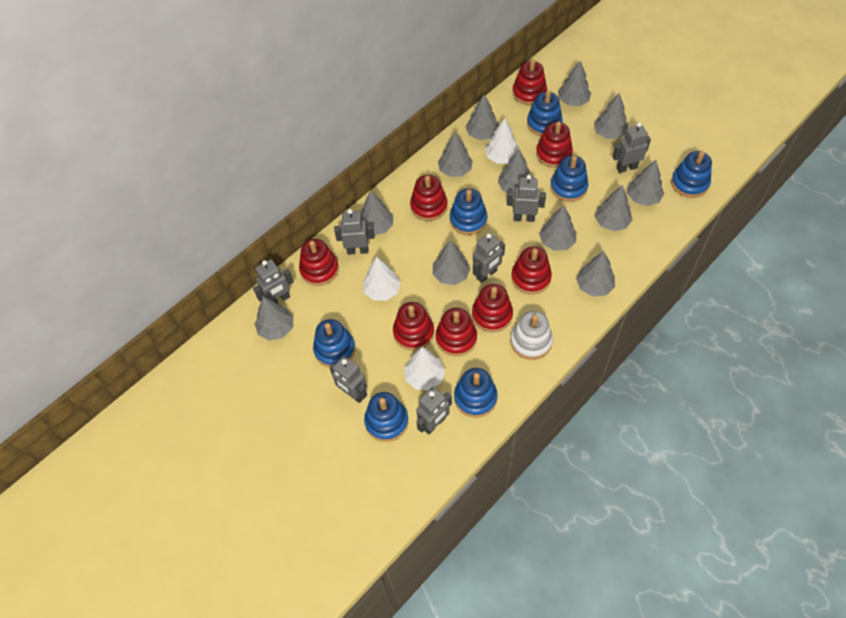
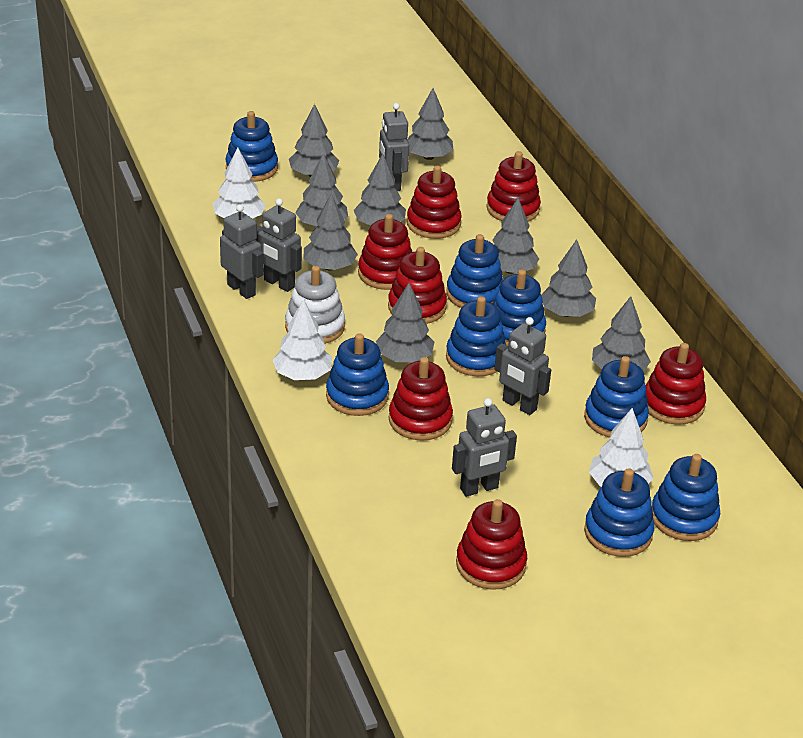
blue stacking toy: [313,319,355,367] [364,392,408,442] [450,188,487,235] [454,368,498,417] [527,91,563,136] [550,155,588,202] [671,151,712,198] = 7 -> [225,111,278,182] [326,333,389,416] [446,234,503,308] [446,296,506,376] [493,269,546,346] [584,356,649,438] [584,468,654,557] [652,454,720,541] = 8
grey robot: [253,259,294,304] [329,356,367,403] [334,209,375,255] [416,387,452,435] [473,233,505,283] [507,175,546,222] [612,122,651,173] = 7 -> [220,204,264,299] [256,198,302,292] [379,103,409,191] [452,398,517,497] [494,317,551,415] = 5
grey tree: [255,297,294,341] [361,191,393,235] [433,240,470,285] [438,132,473,177] [466,95,499,140] [498,150,533,195] [539,206,576,251] [558,61,591,106] [576,252,615,297] [594,93,628,139] [595,185,632,231] [627,160,664,206] = 12 -> [289,104,339,177] [295,153,348,226] [303,194,358,270] [354,154,406,226] [376,283,434,362] [407,88,453,160] [492,198,539,274] [541,239,596,317] [592,296,651,372] = 9
red stacking toy: [299,239,339,286] [393,302,434,350] [410,175,448,221] [436,308,477,356] [472,284,513,332] [511,246,552,294] [513,59,547,105] [536,122,573,168] = 8 -> [358,214,412,290] [388,247,447,324] [389,357,453,441] [407,166,462,239] [456,499,527,590] [486,151,541,222] [646,343,706,425] = 7

